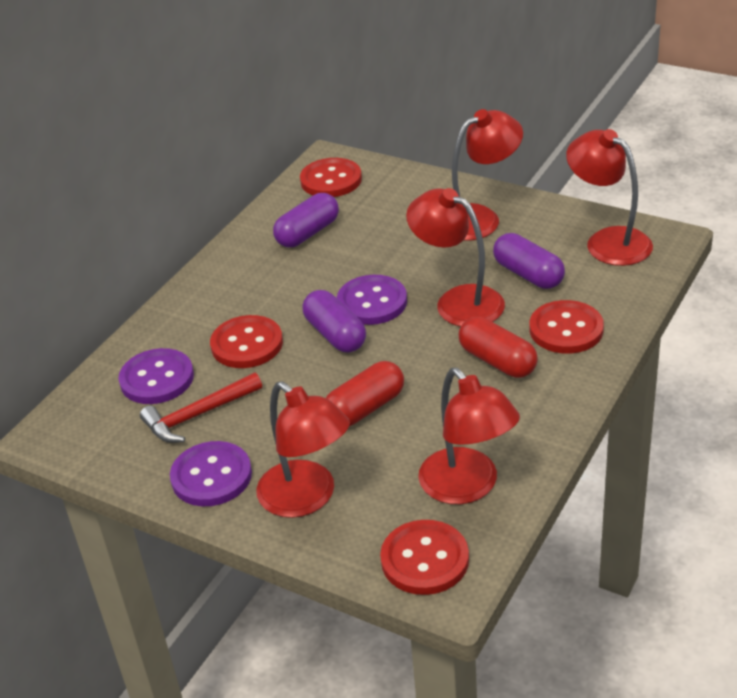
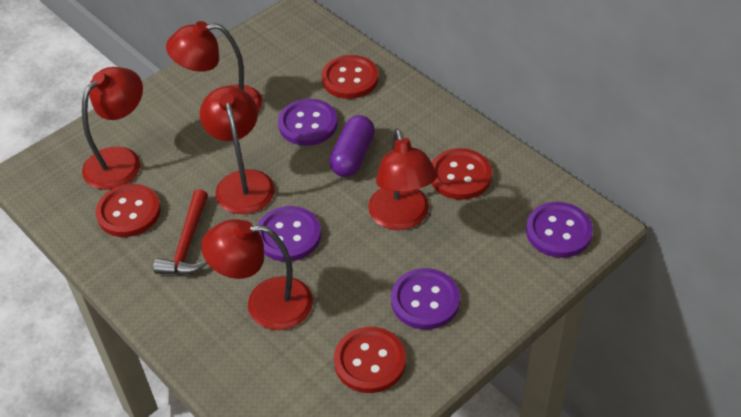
purple button: [119,348,194,404] [170,441,252,506] [337,275,407,325] = 3 -> [258,206,321,262] [278,99,338,146] [391,268,460,330] [526,202,593,258] = 4
purple capsule: [273,193,339,247] [303,290,366,352] [493,233,565,289] = 3 -> [329,115,375,177] = 1
red capsule: [326,361,404,426] [459,317,538,378] = 2 -> none = 0

